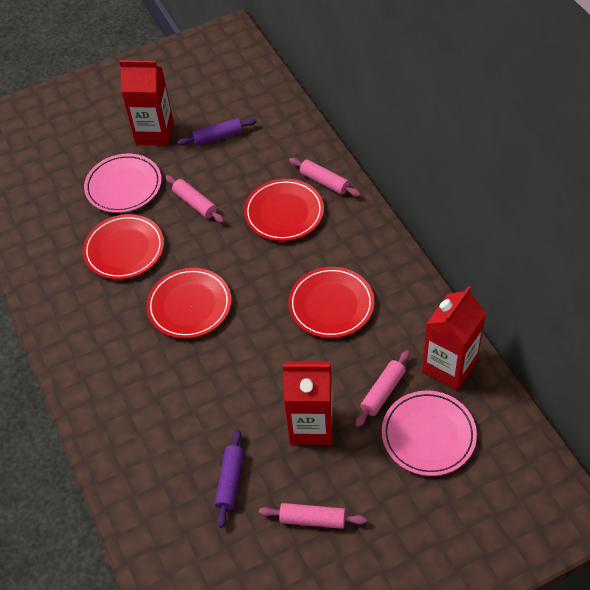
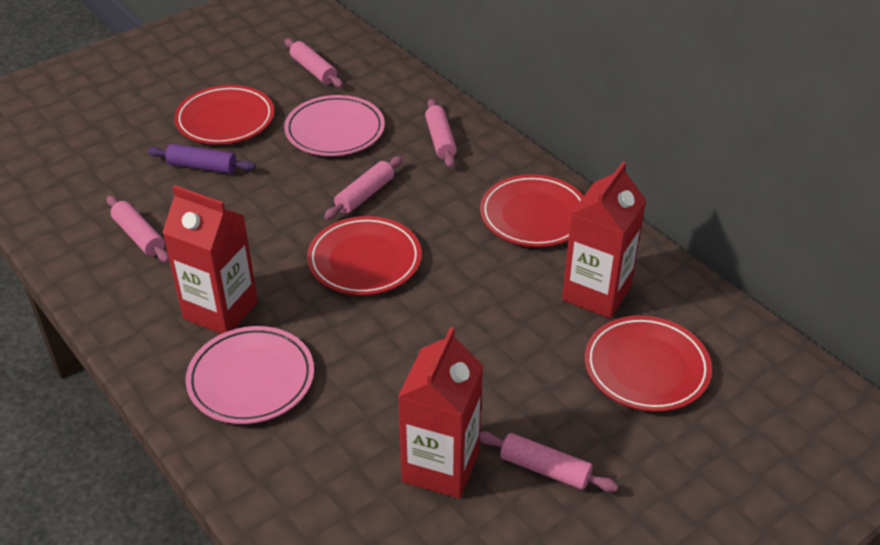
pink rolling pin: [165,175,224,223] [259,503,367,529] [289,158,361,197] [355,350,410,427] = 4 -> [107,196,170,262] [285,39,343,88] [324,156,403,220] [425,99,457,168] [480,431,618,492] = 5
purple rolling pin: [177,118,256,146] [215,430,244,528] = 2 -> [147,144,256,174] = 1

